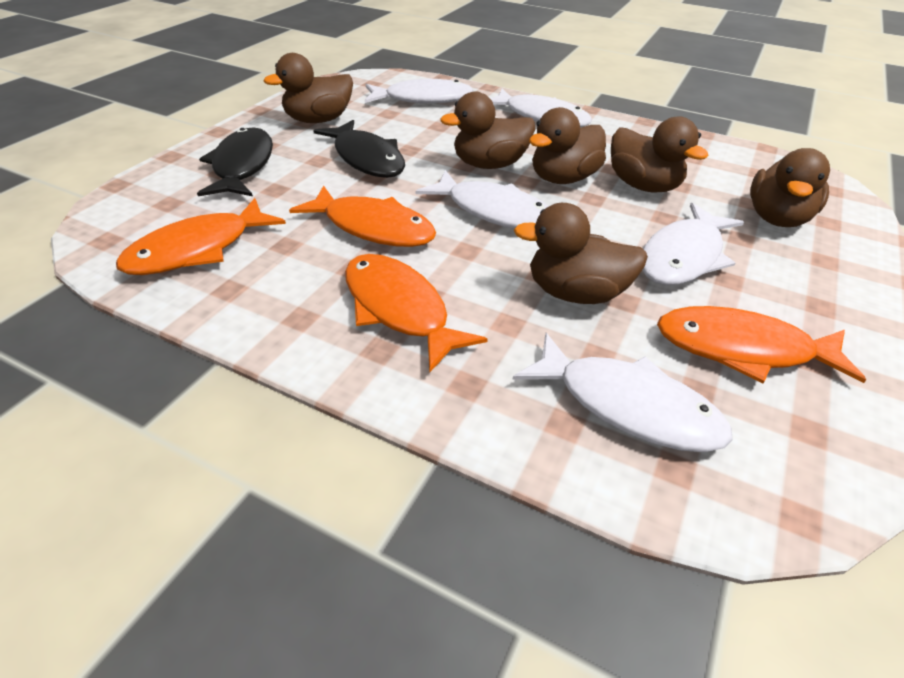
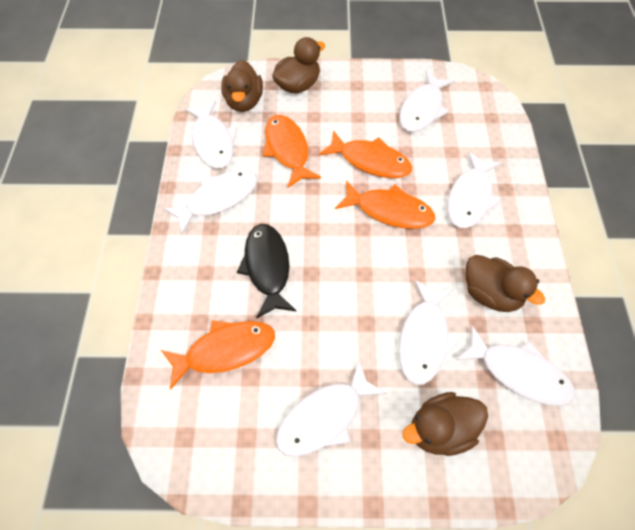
black fish: [197,127,273,196] [313,120,405,178] = 2 -> [237,224,297,319] = 1
brown duck: [264,53,353,123] [440,92,535,169] [514,203,648,304] [529,107,606,184] [611,116,708,192] [750,148,830,227] = 6 -> [221,60,263,112] [272,37,325,94] [403,392,488,456] [466,255,545,312] = 4
white fish: [365,79,474,103] [416,170,549,229] [490,89,592,127] [512,333,733,452] [643,203,744,285] = 5 -> [164,170,257,234] [184,101,237,169] [276,361,387,457] [399,71,454,132] [399,280,459,385] [447,152,502,228] [456,326,575,406] = 7

